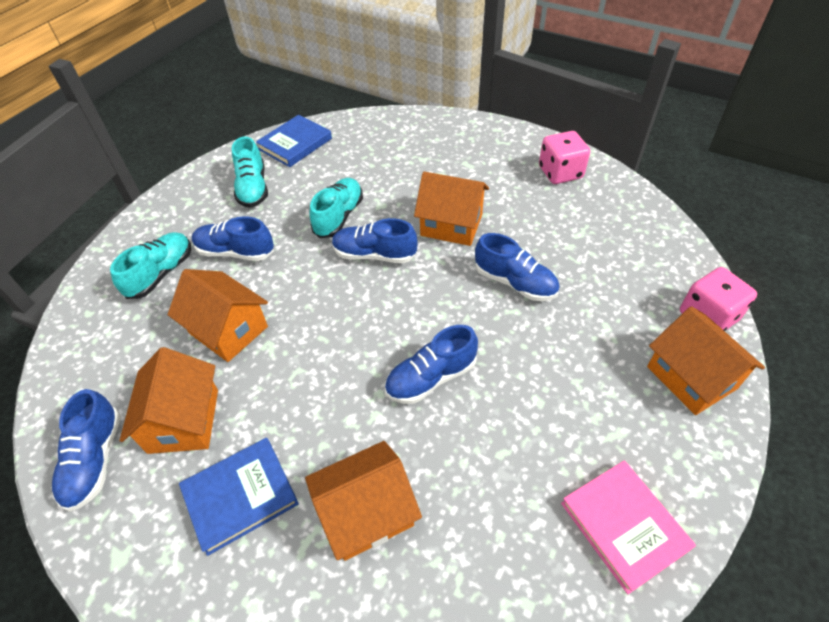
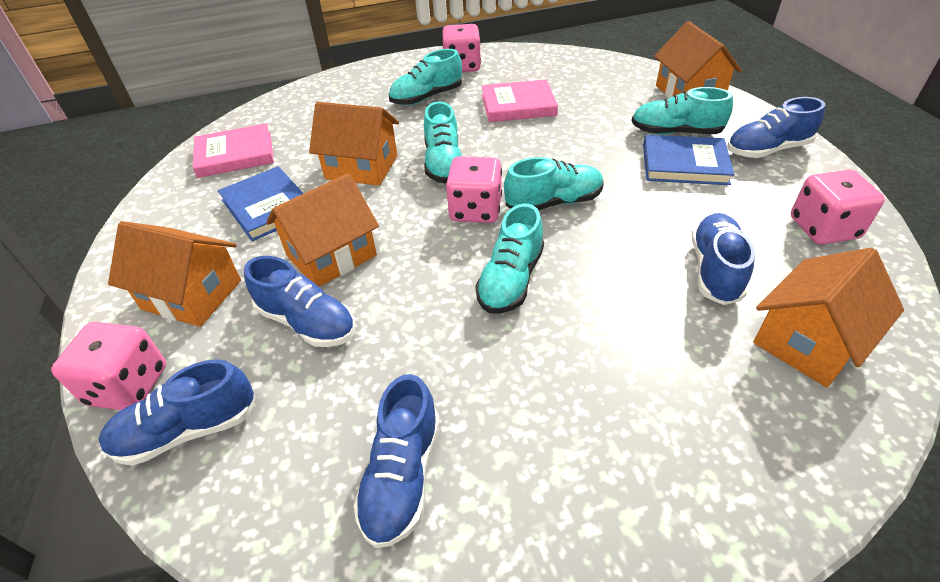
pink book: [561,461,696,594] = 1 -> [192,123,274,178] [482,79,558,122] = 2
pink dice: [539,131,590,184] [680,267,757,331] = 2 -> [51,322,166,410] [442,24,481,72] [446,156,502,223] [791,170,885,245] = 4
turquoise shoe: [110,232,191,299] [232,137,268,208] [309,178,363,238] = 3 -> [389,49,462,105] [424,102,462,183] [475,204,544,314] [504,157,604,210] [631,87,733,134] = 5

